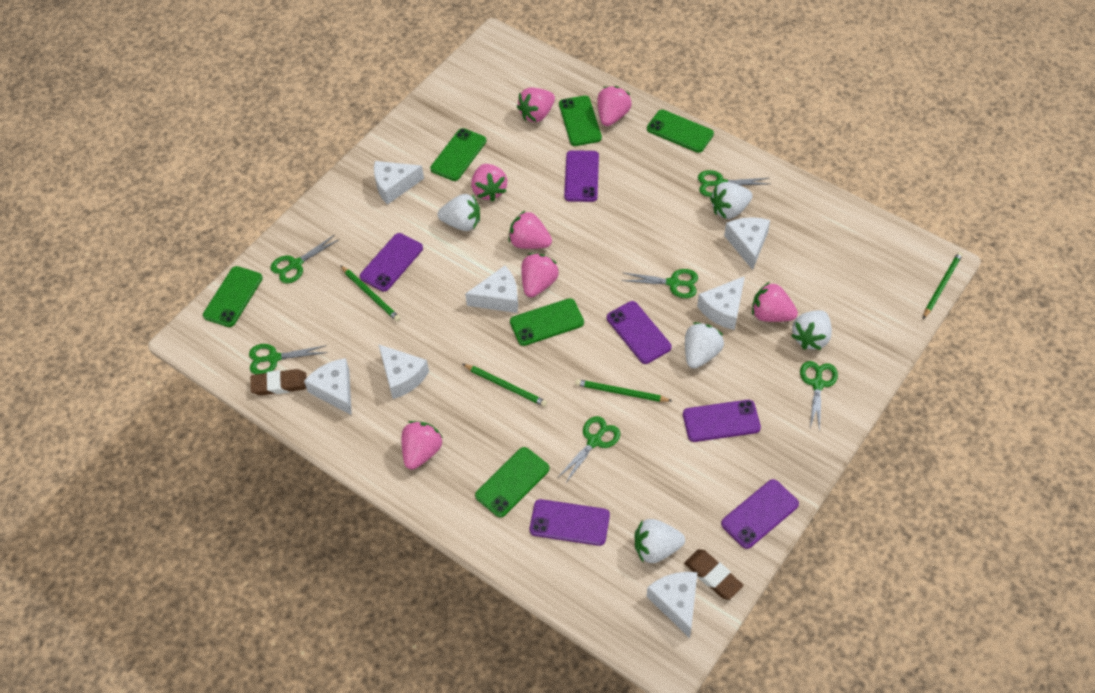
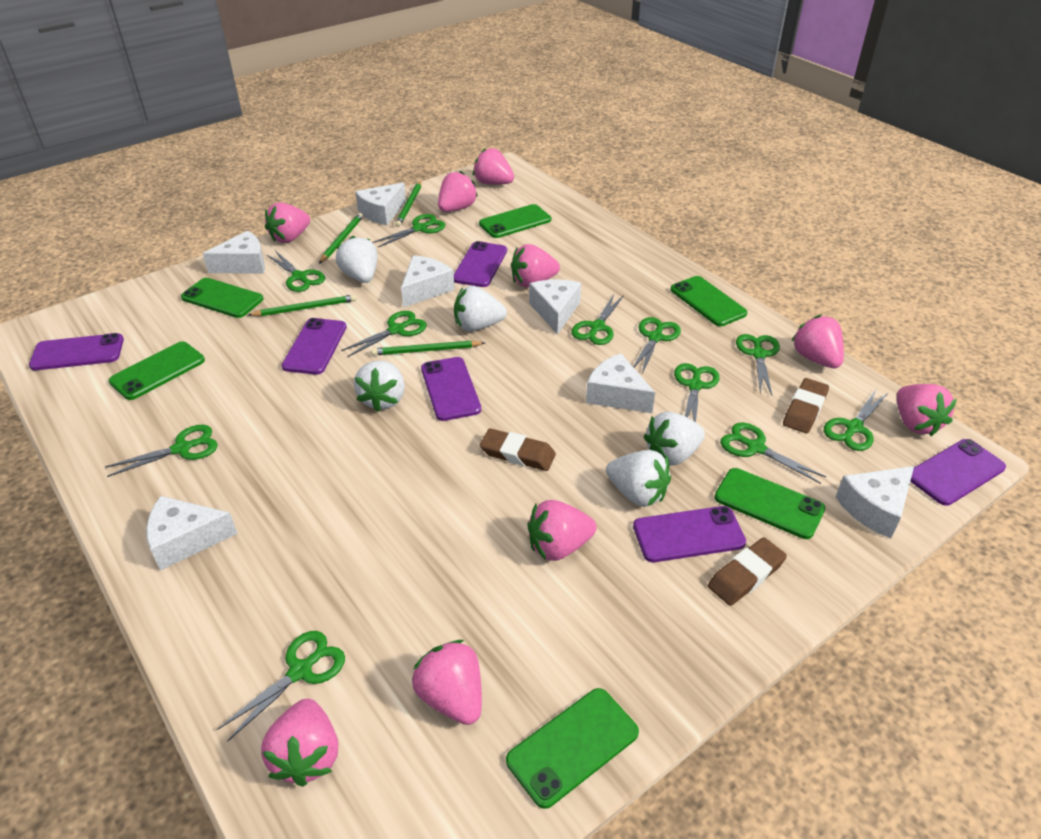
brown eraser: [250,369,307,396] [684,549,743,600] = 2 -> [480,428,556,471] [708,537,787,606] [783,378,829,433] = 3
green scissors: [249,344,327,374] [270,235,340,283] [557,416,620,484] [621,269,698,298] [698,170,769,197] [800,361,838,432] = 6 -> [105,425,218,477] [217,631,345,742] [267,251,325,292] [341,311,427,357] [372,214,445,247] [571,294,624,345] [633,317,681,373] [674,363,720,422] [720,423,826,484] [736,334,780,395] [824,390,888,451] = 11
pink strawberry: [402,421,443,470] [471,164,507,201] [509,210,552,249] [517,87,555,122] [522,253,559,297] [597,86,632,126] [752,282,798,322] = 7 -> [261,699,338,787] [265,202,310,243] [412,640,482,725] [438,171,478,212] [473,148,514,185] [511,244,560,287] [528,500,597,561] [791,315,844,368] [897,384,957,436] = 9

